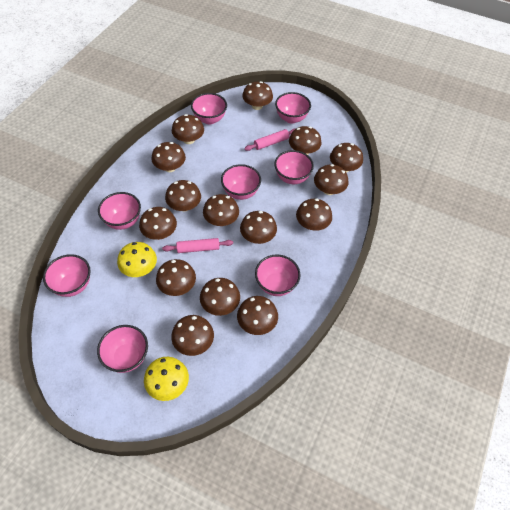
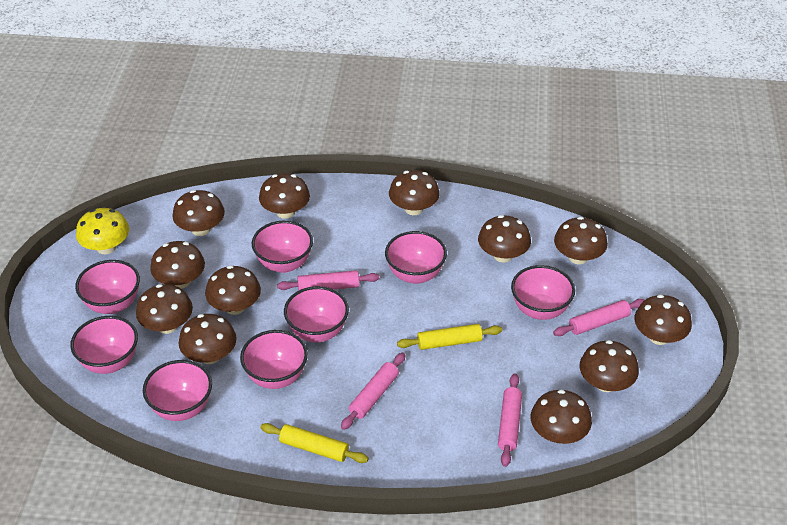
brown mushroom: [139,207,177,240] [151,142,186,172] [156,259,196,296] [165,180,201,211] [171,315,214,356] [172,114,204,144] [200,278,240,316] [203,194,239,226] [237,296,278,335] [240,211,277,244] [242,81,273,110] [289,126,322,155] [296,199,332,231] [314,164,348,195] [330,143,363,173] = 15 -> [136,284,193,334] [150,241,205,289] [172,190,225,236] [179,314,237,364] [205,265,261,315] [259,173,310,219] [389,170,440,215] [478,215,531,263] [531,389,592,444] [554,217,608,264] [580,340,639,392] [635,295,692,345] = 12
pink rolling pin: [162,238,233,253] [244,129,295,151] = 2 -> [277,270,379,290] [341,353,405,430] [498,374,522,467] [553,299,645,336] = 4
yellow mushroom: [117,242,157,277] [144,357,189,401] = 2 -> [76,208,129,254] = 1
yellow rolling pin: none = 0 -> [260,423,369,463] [397,324,502,350] = 2

